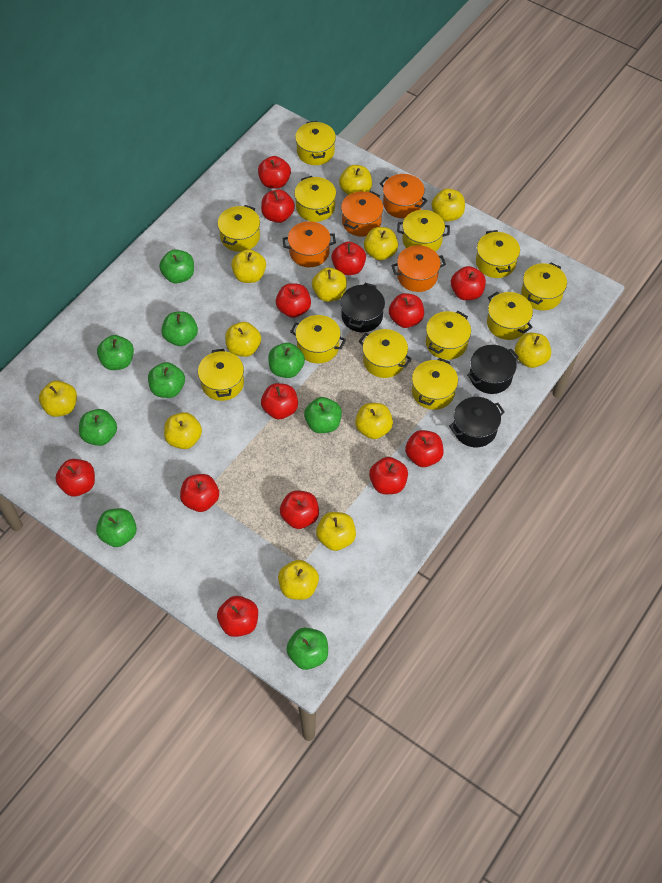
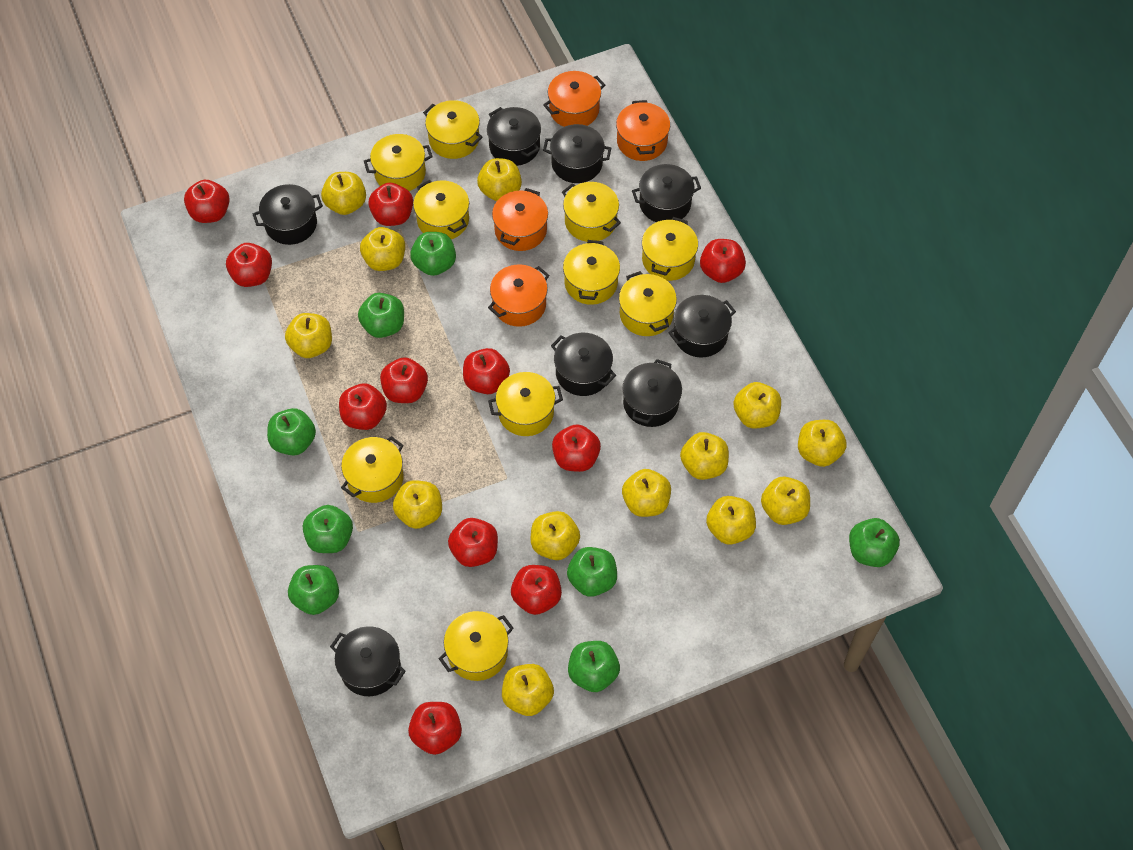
black pot: [340,283,385,332] [449,397,505,447] [467,345,519,394] = 3 -> [253,184,323,245] [330,626,406,696] [487,107,541,166] [543,124,611,183] [551,333,616,396] [622,359,682,427] [632,164,701,222] [668,295,736,357] = 8
green apple: [79,409,117,446] [96,508,137,547] [97,335,134,370] [148,362,185,398] [159,249,194,283] [161,311,198,346] [268,343,305,378] [286,628,328,670] [304,397,342,433] = 9 -> [267,408,316,456] [288,565,339,615] [303,505,353,553] [358,293,404,338] [410,232,456,276] [567,547,617,597] [568,641,620,692] [849,518,900,567] = 8
red apple: [55,459,95,497] [180,474,219,512] [217,596,258,637] [258,156,291,189] [261,189,295,223] [261,383,298,419] [276,283,311,318] [280,491,319,529] [331,241,366,275] [369,457,408,494] [389,293,424,328] [405,430,444,467] [451,266,486,300] = 13 -> [184,180,230,223] [226,243,272,287] [339,383,387,430] [368,183,413,226] [380,357,428,403] [408,702,462,755] [448,518,498,567] [463,348,510,394] [511,565,562,615] [552,424,601,472] [700,239,746,283] = 11
yellow apple: [39,381,77,417] [164,412,202,449] [225,322,261,357] [231,249,266,283] [278,560,319,600] [312,267,347,302] [316,512,356,551] [339,165,372,195] [355,403,393,439] [364,227,398,261] [431,188,465,222] [515,333,551,368] = 12 -> [285,313,332,358] [321,172,366,215] [360,227,405,271] [393,480,442,529] [477,158,522,201] [502,664,554,716] [531,511,580,560] [622,469,671,517] [680,432,729,480] [706,496,756,545] [734,382,781,428] [761,477,810,525] [798,420,847,467] = 13
yellow pot: [198,349,244,401] [218,205,260,252] [290,315,346,364] [294,176,336,222] [295,121,336,165] [359,329,412,378] [397,210,450,252] [412,358,458,410] [426,311,471,360] [476,230,520,278] [487,292,533,340] [521,262,567,311] = 12 -> [341,436,404,503] [364,134,432,191] [413,180,469,239] [423,100,483,159] [439,611,514,681] [488,372,563,436] [562,182,621,242] [563,240,620,305] [619,271,677,336] [642,217,698,281] = 10

